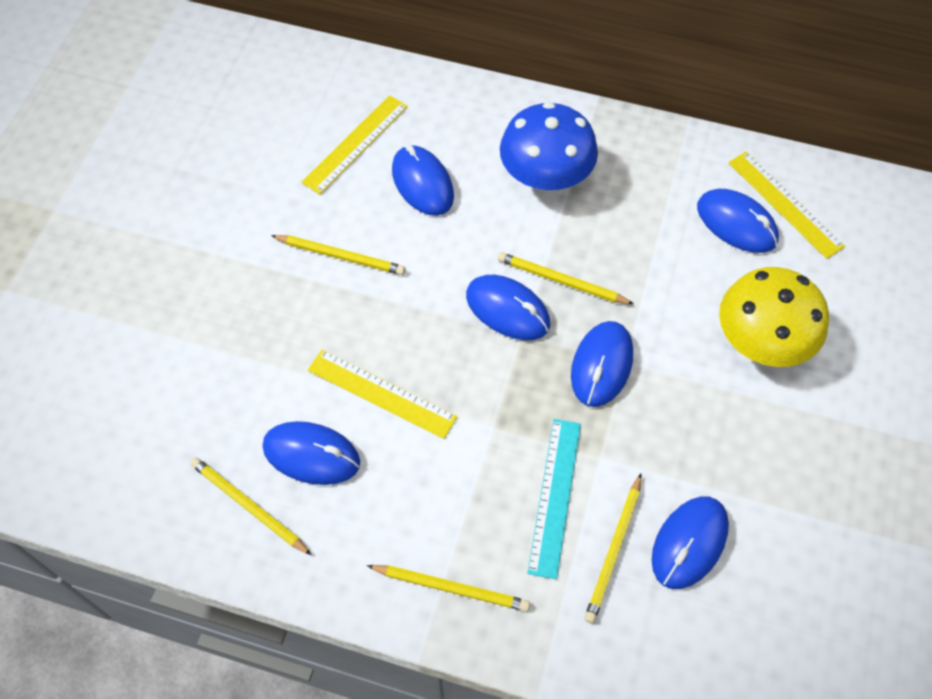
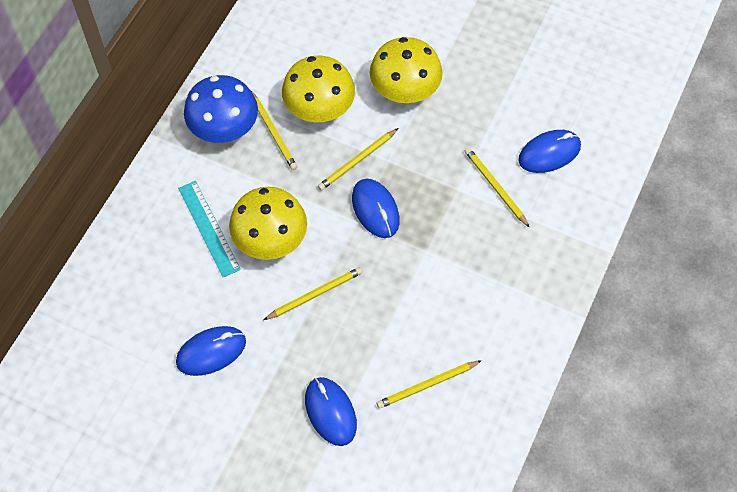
blue mouse: [263,421,360,485] [392,145,454,216] [466,275,550,340] [571,321,633,407] [652,497,729,589] [697,189,779,253] = 6 -> [176,326,246,376] [305,377,357,446] [352,179,400,238] [518,130,581,173] = 4
yellow mushroom: [719,267,829,367] = 1 -> [229,187,307,260] [282,56,355,122] [370,37,443,103] = 3
yellow ruler: [301,95,408,194] [308,349,457,439] [728,151,845,259] = 3 -> none = 0

